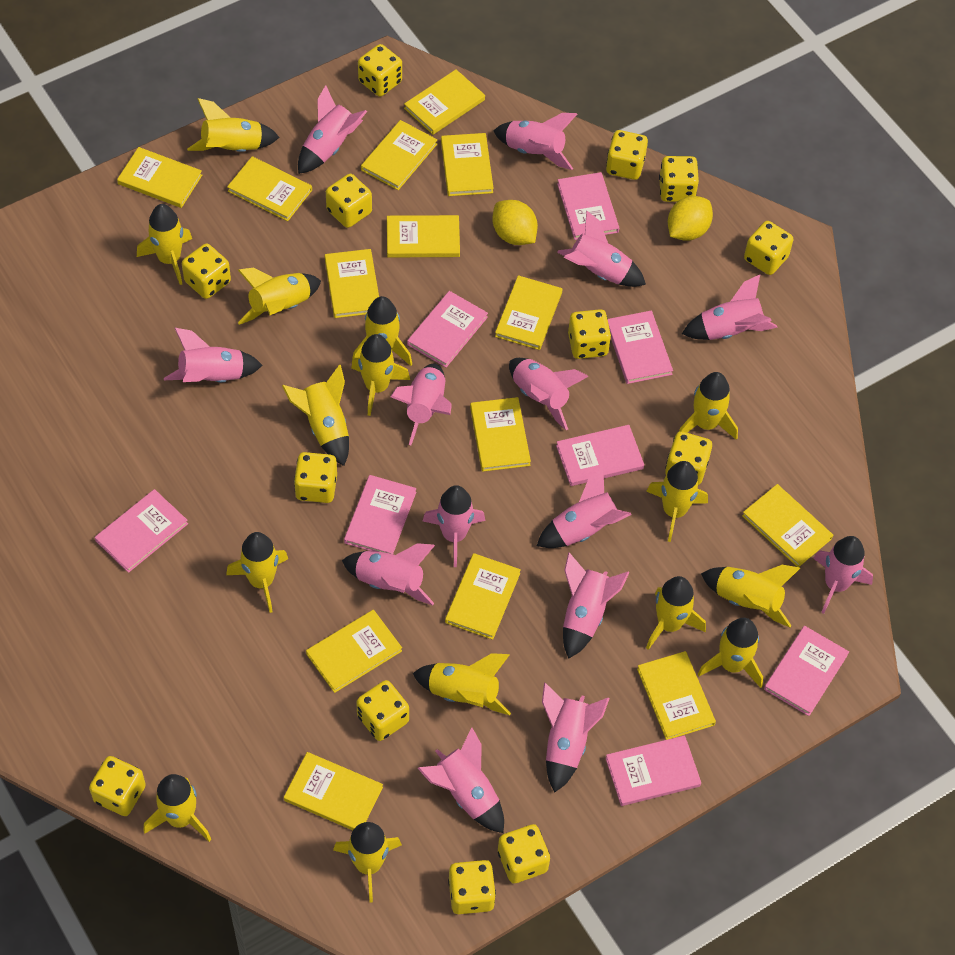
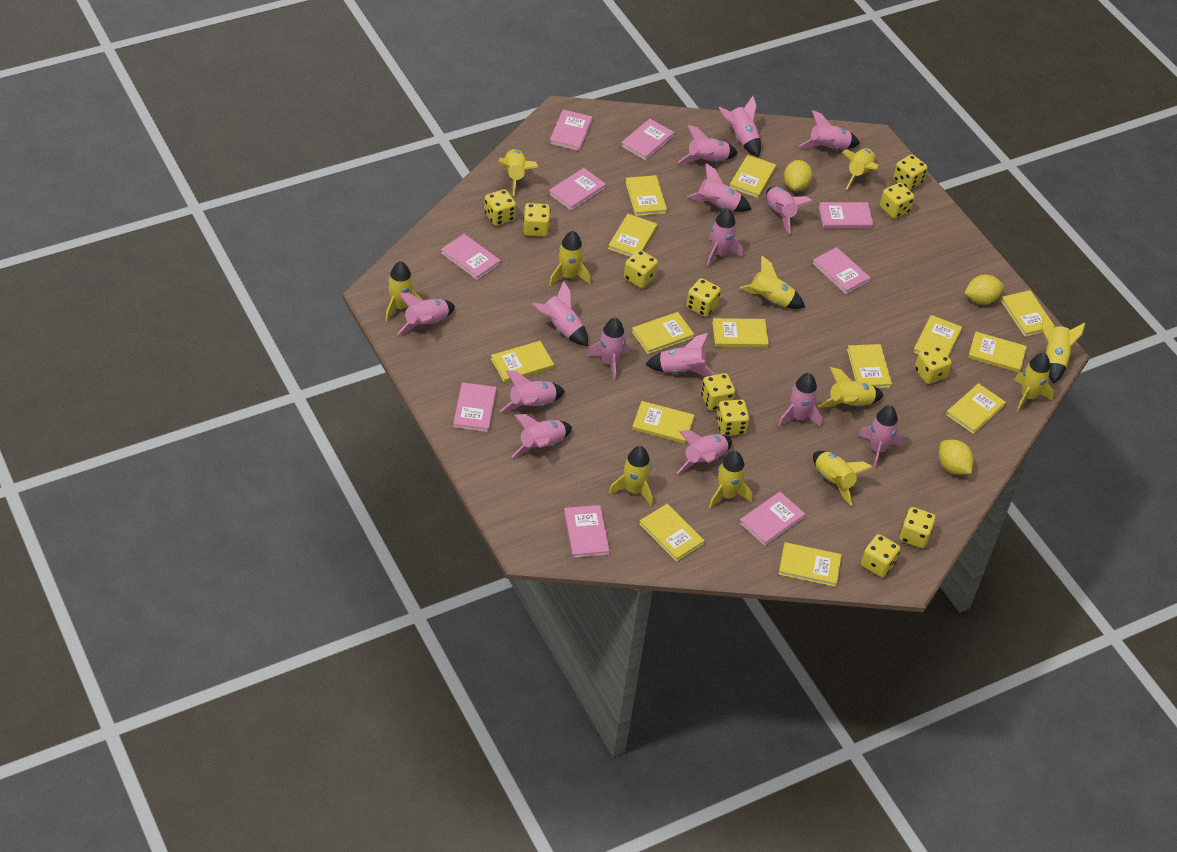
pink book: [95,489,188,573] [344,475,416,554] [407,291,488,368] [556,425,644,486] [557,172,619,240] [605,735,701,806] [608,310,673,384] [764,626,849,716] = 8 -> [441,234,501,280] [453,382,497,432] [548,168,606,210] [549,110,592,151] [564,505,610,558] [621,119,674,160] [739,492,805,546] [812,247,870,294] [819,202,873,228] = 9
pink rocket: [164,328,262,382] [298,85,367,174] [342,543,435,605] [390,364,452,445] [417,728,504,833] [423,485,485,567] [494,113,577,170] [509,358,589,430] [537,468,632,548] [542,683,610,793] [557,210,646,287] [563,552,630,659] [682,275,778,340] [813,536,873,614] = 14 -> [397,293,455,335] [500,371,565,413] [511,414,572,458] [532,281,588,346] [587,318,629,381] [645,333,715,376] [677,430,732,474] [678,125,738,163] [687,163,751,212] [707,209,743,267] [719,96,761,157] [766,187,812,234] [778,373,822,427] [799,110,860,150] [858,405,902,468] = 15
yellow dice: [89,756,146,816] [182,243,231,299] [294,452,337,503] [326,174,372,228] [356,680,409,741] [358,44,402,97] [448,860,496,914] [498,824,550,884] [568,309,611,359] [606,130,648,180] [659,156,699,202] [665,431,712,485] [744,221,793,275] = 13 -> [484,189,516,226] [523,203,550,237] [624,250,658,288] [686,278,721,317] [701,373,735,411] [716,400,749,436] [861,534,900,577] [880,183,914,219] [893,155,927,190] [899,507,936,548] [915,346,952,384] = 11
yellow lemon: [492,200,538,245] [668,196,713,241] = 2 -> [784,160,812,191] [939,440,974,475] [964,275,1004,305] = 3
yellow rocket: [137,204,192,285] [143,774,211,842] [187,98,279,152] [226,532,288,613] [238,268,321,325] [282,365,349,466] [333,822,402,903] [351,334,410,416] [352,296,412,366] [412,653,511,715] [646,461,708,542] [646,576,706,650] [679,372,738,440] [698,618,763,688] [701,565,800,627] = 15 -> [385,261,423,322] [498,149,538,196] [549,231,591,286] [609,446,653,506] [709,451,752,509] [740,255,805,309] [813,451,873,506] [818,367,884,408] [842,148,879,189] [1014,353,1054,412] [1042,316,1085,384] = 11

